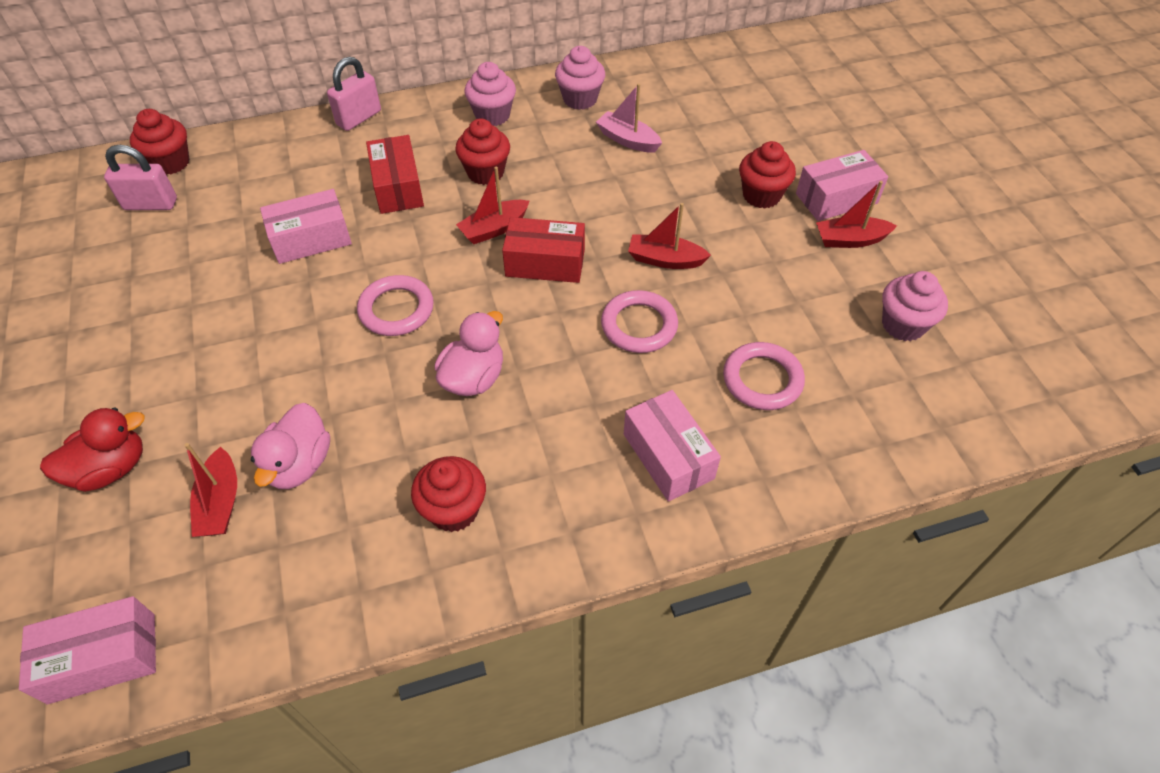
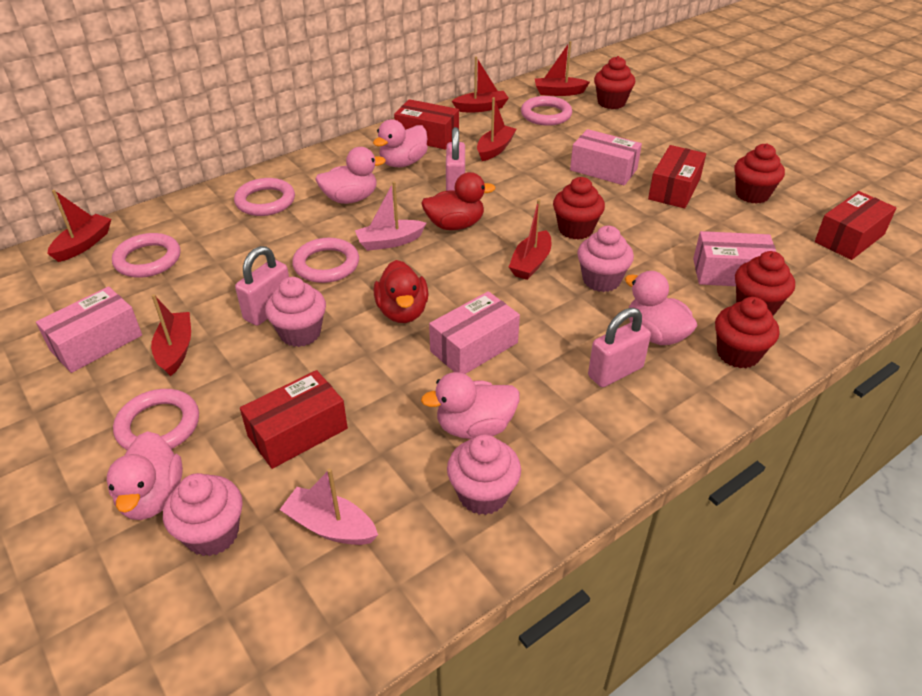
pink boat: [596,84,662,152] = 1 -> [280,468,378,545] [355,181,426,251] = 2
pink cupcake: [464,62,516,126] [555,46,605,110] [882,271,948,341] = 3 -> [163,473,243,556] [265,277,326,347] [447,434,521,515] [577,226,634,292] = 4
pink duck: [251,403,330,489] [434,311,503,396] = 2 -> [107,431,183,520] [315,147,386,204] [373,120,428,167] [421,372,520,439] [625,271,698,345] = 5
pink padlock: [104,145,177,210] [327,57,381,131] = 2 -> [235,246,289,326] [446,127,465,191] [588,308,651,387] = 3
pink ring: [357,275,434,336] [601,290,678,353] [723,342,805,410] = 3 -> [112,233,181,278] [113,389,199,450] [234,178,295,216] [292,238,359,283] [521,96,572,126] = 5
red boat: [184,443,237,537] [456,166,529,244] [628,203,711,269] [816,181,897,248] = 4 -> [47,190,111,262] [151,294,191,376] [452,56,509,112] [477,97,517,161] [509,199,551,280] [535,41,590,96] = 6
red box: [366,135,424,214] [502,217,585,283] = 2 -> [240,370,348,469] [394,99,459,150] [648,145,706,208] [815,191,897,260] = 4
red cupcake: [130,109,190,175] [411,456,486,532] [455,118,510,185] [739,141,796,209] = 4 -> [553,177,605,240] [594,56,635,109] [715,297,779,368] [734,143,785,204] [735,251,795,316] = 5
red duck: [40,407,145,492] = 1 -> [374,260,429,323] [421,172,496,230] = 2

